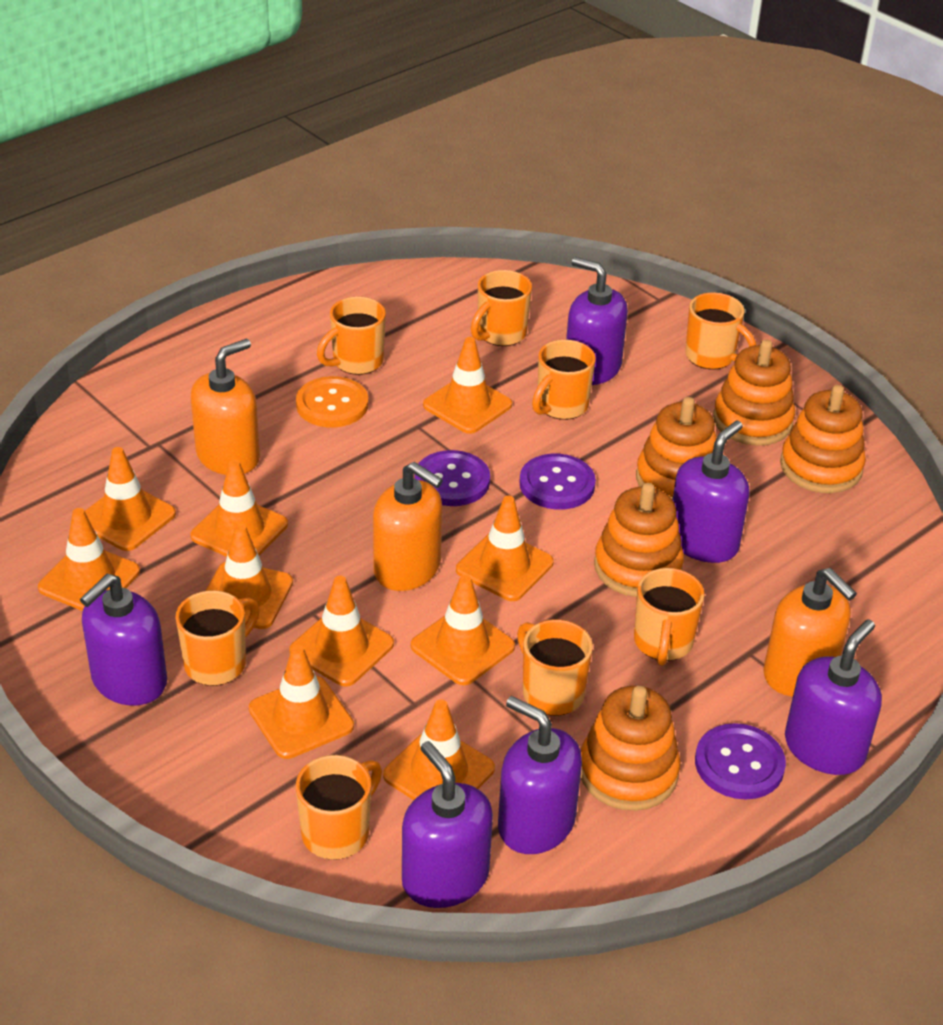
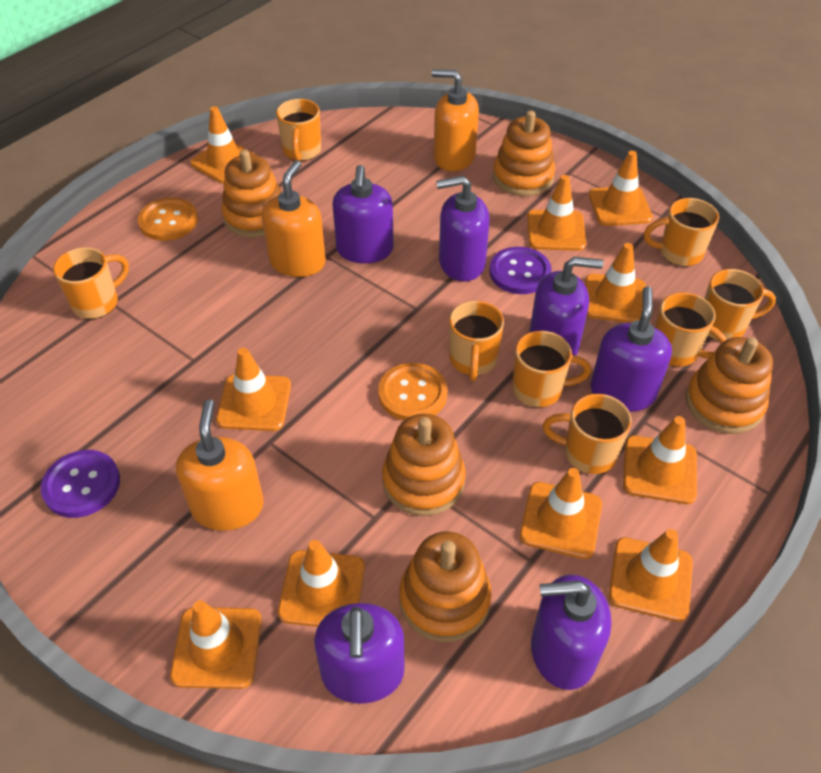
orange button: [296,376,368,428] = 1 -> [138,198,198,241] [378,363,448,421] = 2
purple button: [414,450,490,506] [519,454,596,510] [695,723,786,800] = 3 -> [41,450,120,518] [490,247,552,294] = 2

